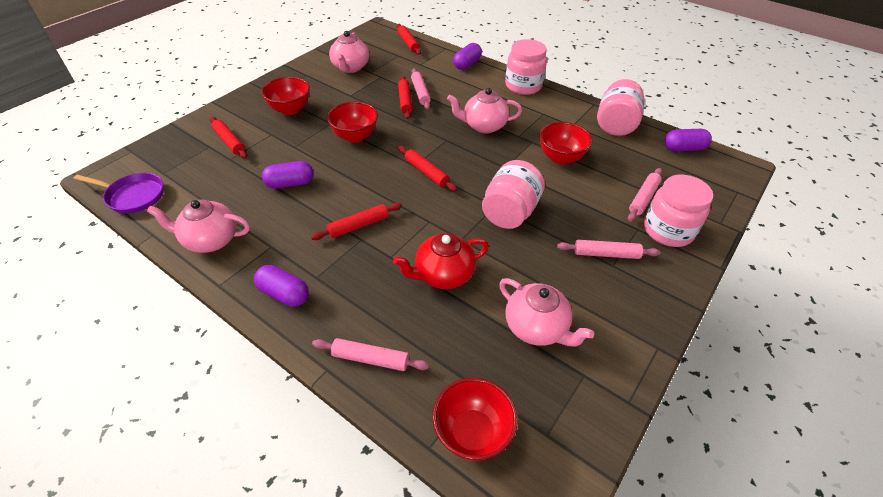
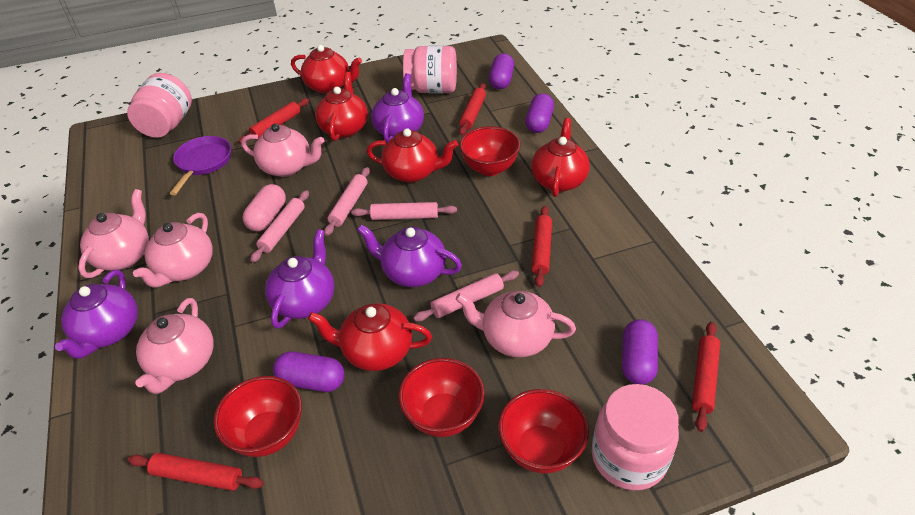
pink capsule: none = 0 -> [243,184,286,231] = 1
pink jar: [482,160,545,229] [505,39,547,95] [597,79,645,136] [644,175,713,247] = 4 -> [127,73,192,138] [403,46,457,93] [592,384,679,491] = 3
pink teapot: [147,199,250,253] [329,31,369,73] [447,88,522,134] [499,278,594,346] = 4 -> [78,189,149,278] [133,213,213,288] [135,298,213,394] [241,124,324,177] [456,291,576,358] = 5
purple teapot: none = 0 -> [55,270,138,359] [265,229,334,328] [357,224,462,287] [371,73,424,143] = 4
red teapot: [393,233,489,289] = 1 -> [291,45,362,94] [308,303,432,371] [315,72,368,141] [367,129,458,183] [531,118,590,197] = 5

